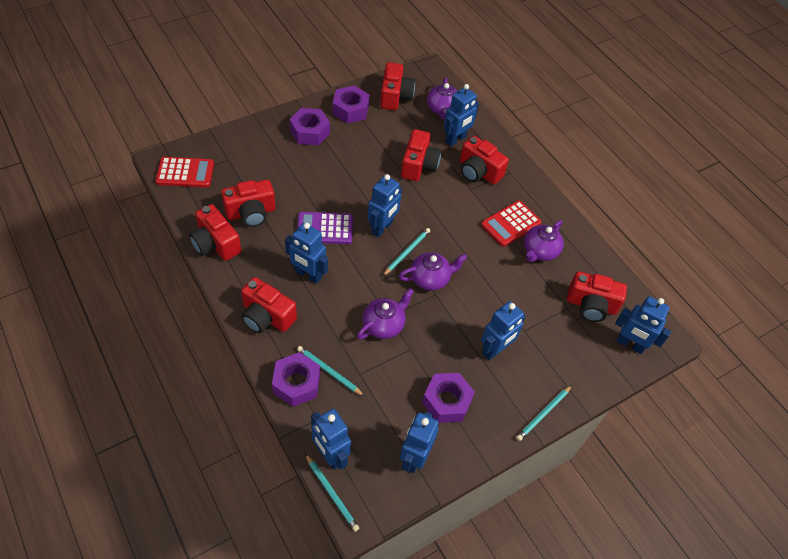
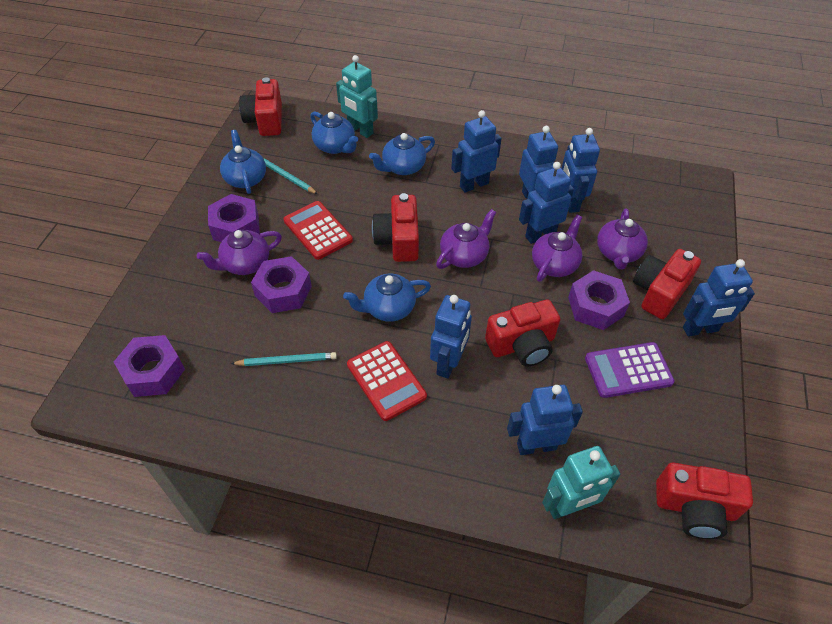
blue teapot: none = 0 -> [220,130,266,194] [310,111,358,154] [343,273,431,322] [369,133,435,175] = 4
red camera: [189,204,241,261] [221,180,275,227] [241,277,297,334] [380,62,415,110] [401,129,441,181] [460,136,509,184] [567,271,627,322] = 7 -> [239,77,282,136] [372,193,419,262] [485,300,560,366] [633,249,701,319] [656,463,753,539] = 5
turquoise pencil: [297,346,364,396] [305,454,359,532] [383,228,430,276] [516,385,572,441] = 4 -> [231,352,337,366] [263,158,318,194] = 2
turquoise robot: none = 0 -> [336,55,378,138] [542,446,620,519] = 2

